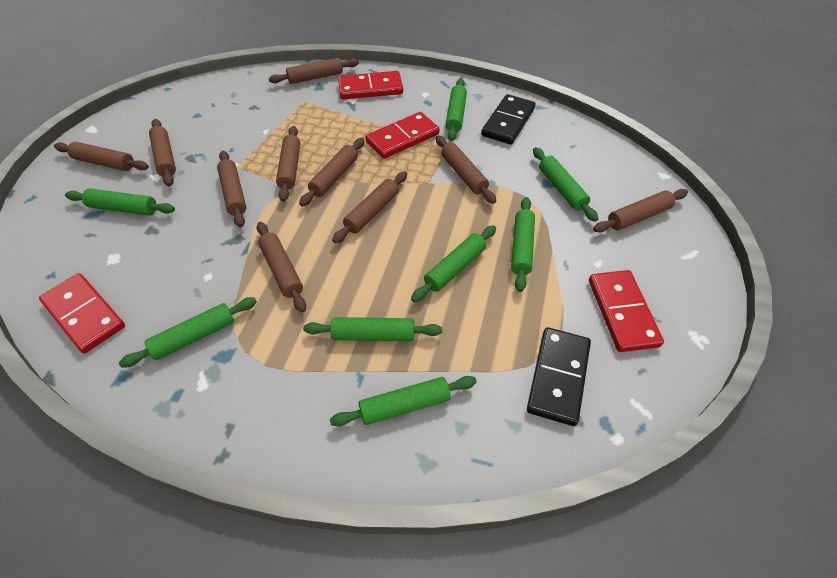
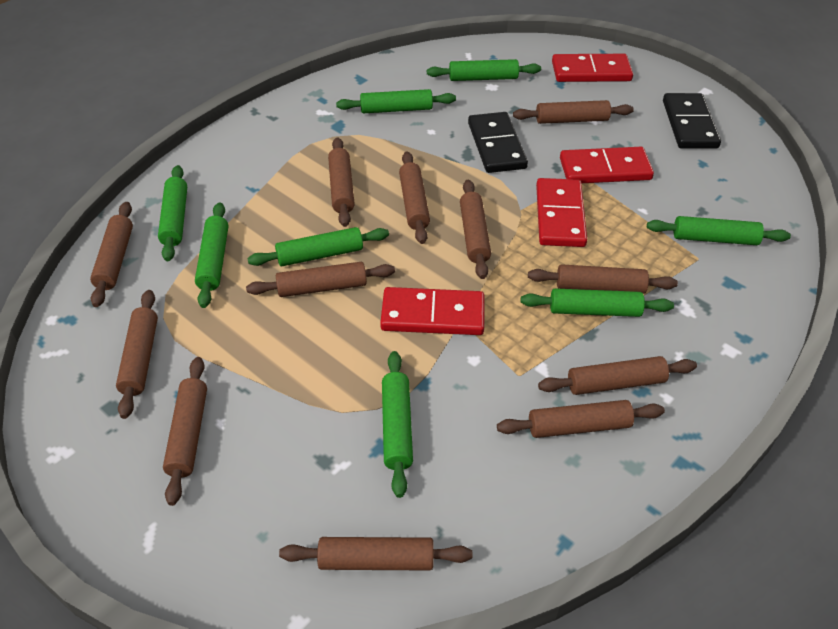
brown rolling pin: [54,142,149,171] [149,119,176,186] [217,151,246,228] [257,222,306,313] [269,58,359,84] [276,126,300,201] [299,138,365,207] [332,171,407,243] [436,135,496,204] [593,189,688,233] = 10 -> [90,202,133,307] [116,290,158,419] [163,357,207,506] [246,262,395,297] [279,537,472,571] [328,137,355,227] [399,152,430,244] [460,180,491,279] [497,400,665,438] [513,100,634,124] [528,264,678,294] [538,356,697,395] = 12

